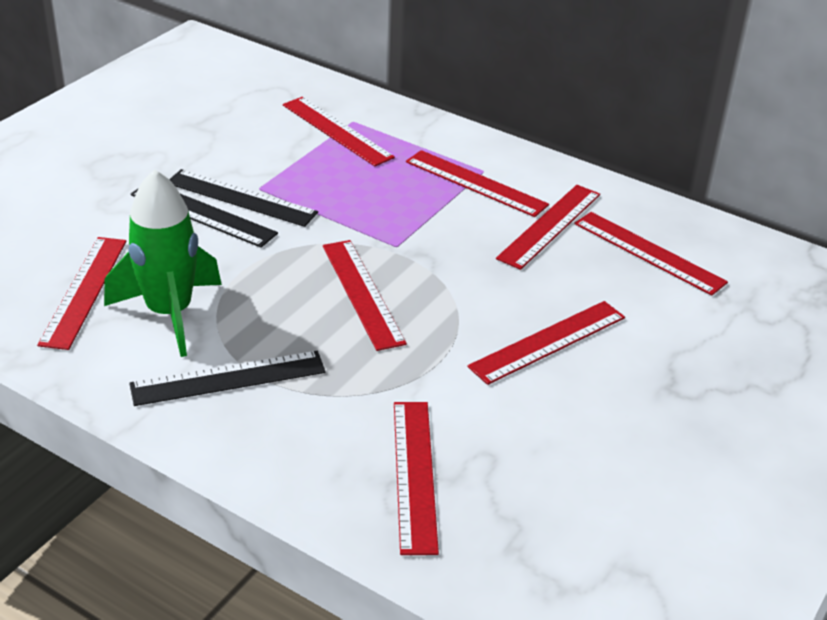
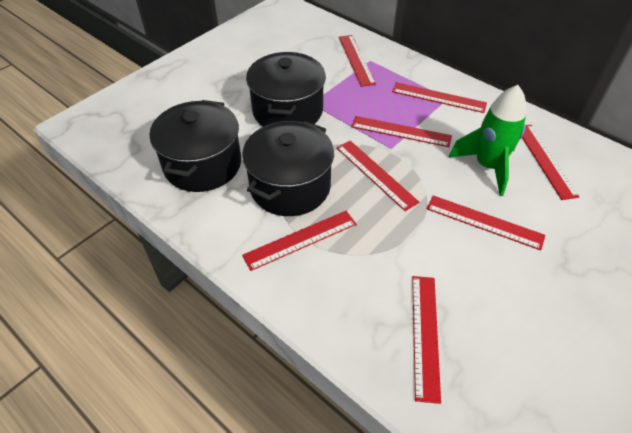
black pot: none = 0 -> [149,100,241,192] [242,121,334,216] [246,52,326,127] = 3
black ruler: [129,351,326,406] [131,189,278,248] [169,169,318,227] = 3 -> none = 0

